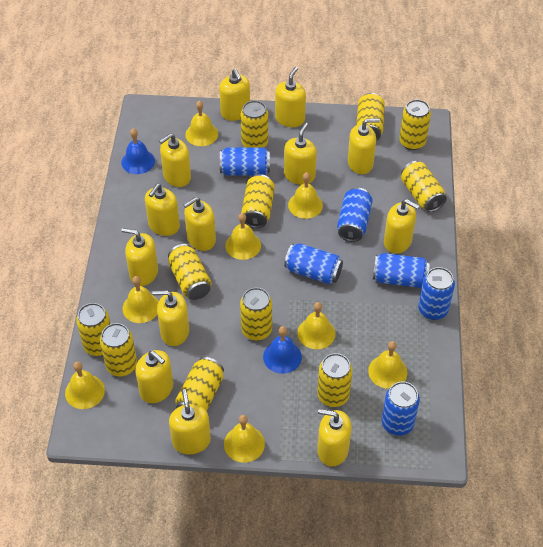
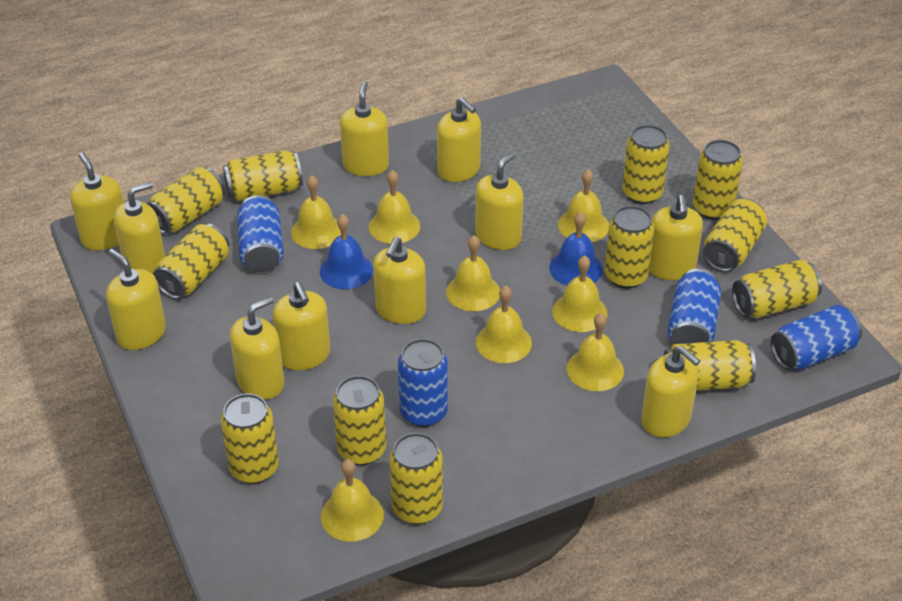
blue can: [220,148,270,176] [284,244,343,284] [337,188,373,242] [373,253,430,288] [382,382,420,436] [418,267,455,320] = 6 -> [237,195,284,272] [398,339,448,427] [668,269,721,344] [771,305,862,370] = 4
yellow can: [76,303,111,356] [100,323,137,376] [168,244,211,300] [175,357,224,411] [240,100,268,148] [240,288,272,341] [241,174,275,228] [317,353,353,407] [356,93,385,141] [399,99,431,150] [401,161,447,212] = 11 -> [146,167,225,234] [153,224,229,299] [221,394,279,484] [223,150,303,201] [333,376,386,465] [389,433,443,524] [605,206,654,289] [622,125,670,204] [663,340,756,391] [693,140,743,220] [703,199,767,272] [732,260,822,318] = 12
yellow soap dispenser: [122,228,158,286] [135,350,173,403] [145,184,180,236] [152,290,189,346] [159,133,191,187] [169,389,211,455] [183,197,216,251] [219,69,250,121] [275,67,306,127] [284,123,317,185] [317,409,352,467] [348,118,380,174] [384,199,419,254] = 13 -> [70,152,124,250] [106,249,166,350] [114,182,165,274] [230,296,284,399] [272,282,330,370] [340,81,389,176] [373,237,426,324] [437,97,481,182] [475,152,524,250] [641,346,700,437] [649,195,703,280] = 11

